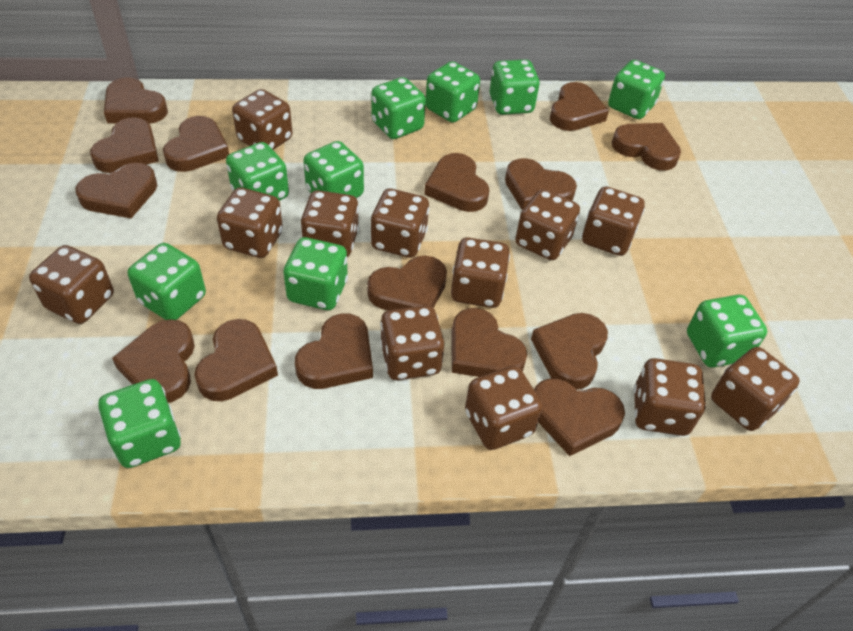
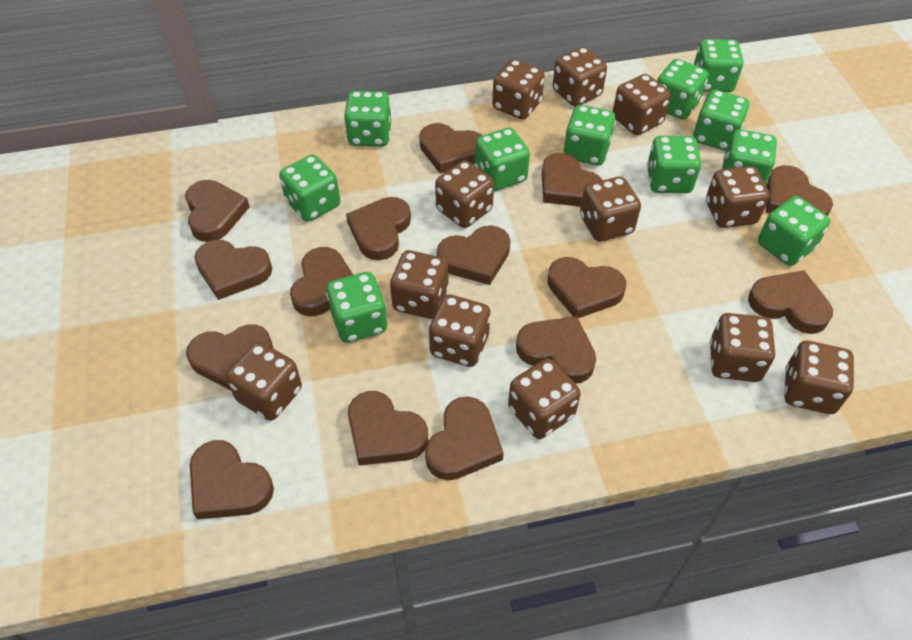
green dice: [98,379,181,468] [128,243,206,320] [226,142,289,201] [283,237,348,310] [303,141,364,198] [371,77,426,139] [426,61,480,123] [490,59,540,115] [608,60,665,119] [687,295,767,368] = 10 -> [279,155,340,222] [326,272,388,343] [344,91,391,146] [475,128,530,191] [564,105,616,165] [647,136,702,193] [657,59,708,119] [693,39,744,92] [693,90,749,151] [722,129,777,185] [758,196,830,266] = 11

